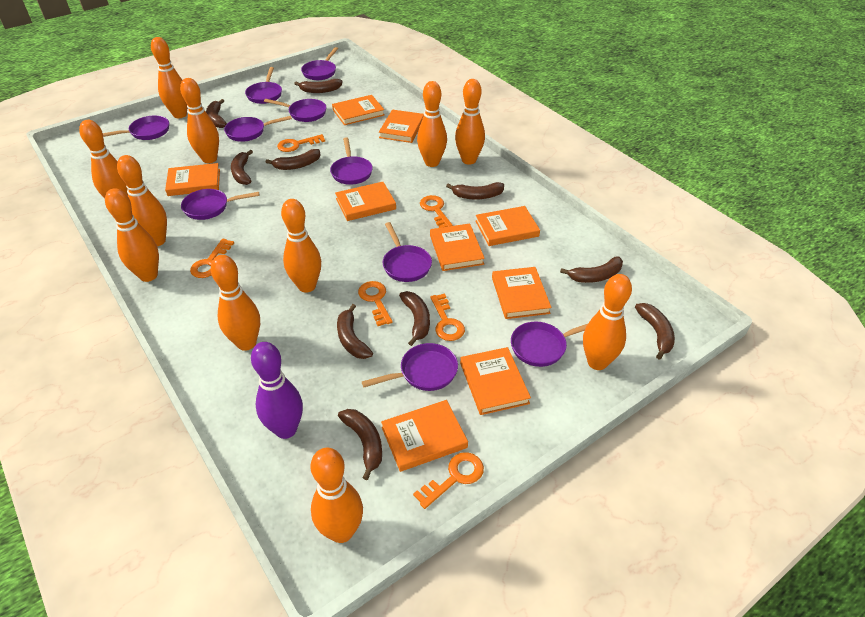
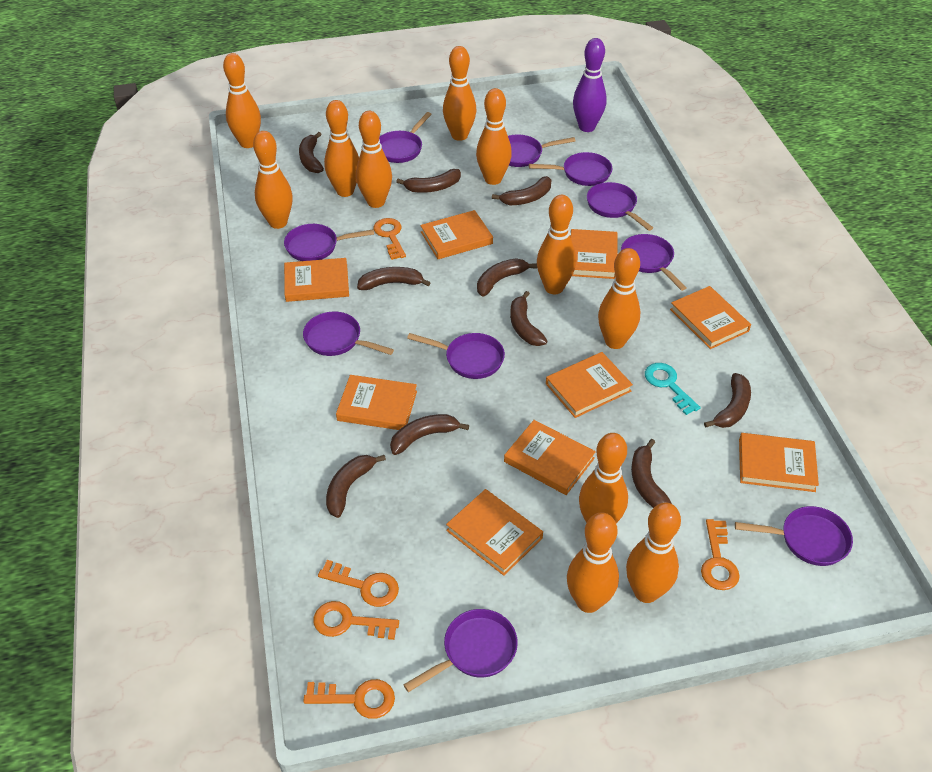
orange key: [190,239,234,278] [277,134,325,152] [358,281,393,326] [413,452,484,509] [420,195,453,228] [431,294,465,341] = 6 -> [303,679,395,719] [313,601,399,640] [318,560,399,607] [373,218,406,260] [701,519,740,590] = 5
turquoise key: none = 0 -> [645,363,700,415] = 1

